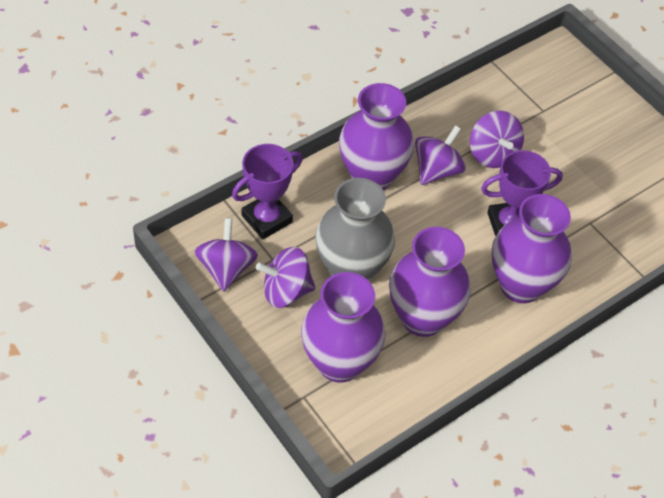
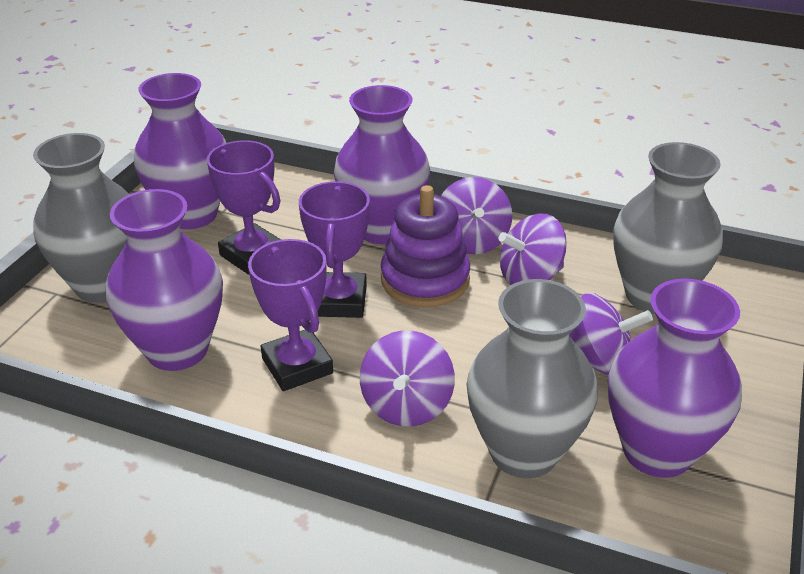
grey vase: [315,178,395,281] = 1 -> [33,133,129,303] [466,279,598,478] [613,142,723,314] = 3
purple stacking toy: none = 0 -> [381,185,470,307] = 1
purple trophy: [232,144,303,239] [481,150,563,236] = 2 -> [207,140,281,275] [248,239,333,391] [299,181,370,318] = 3

